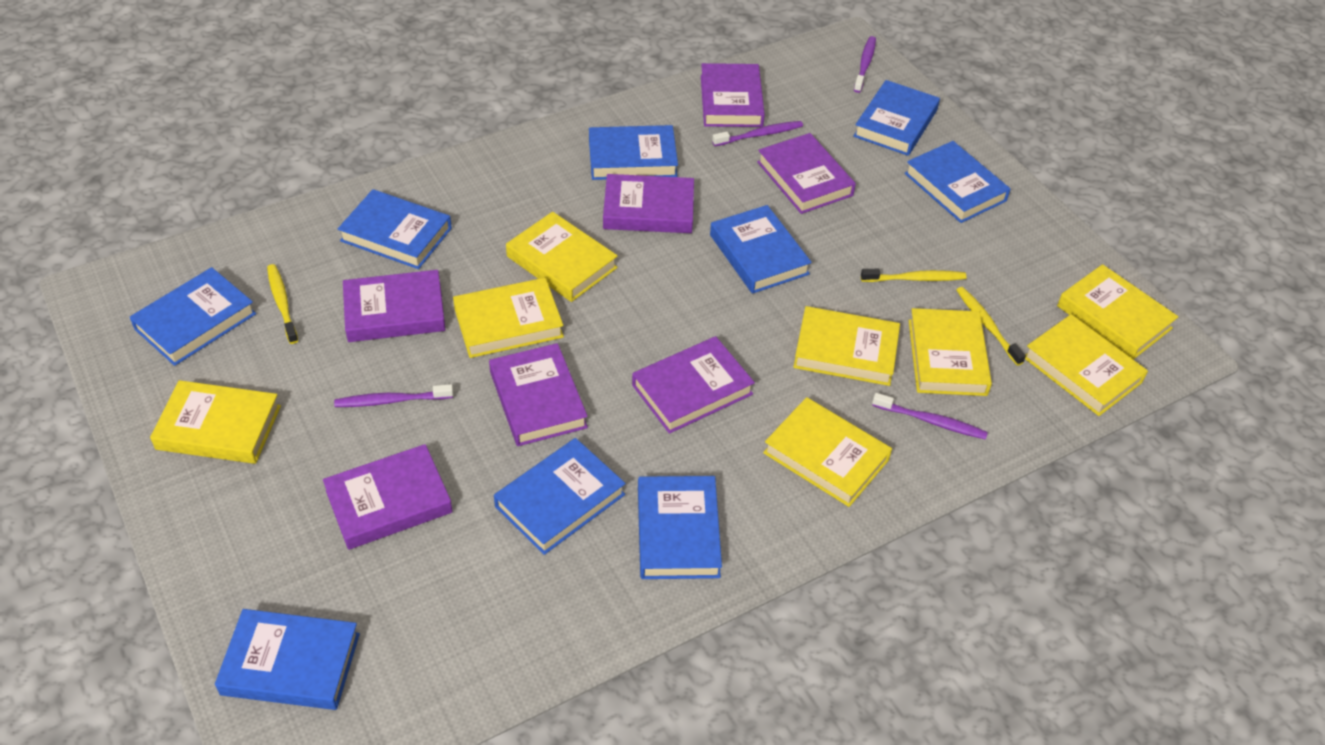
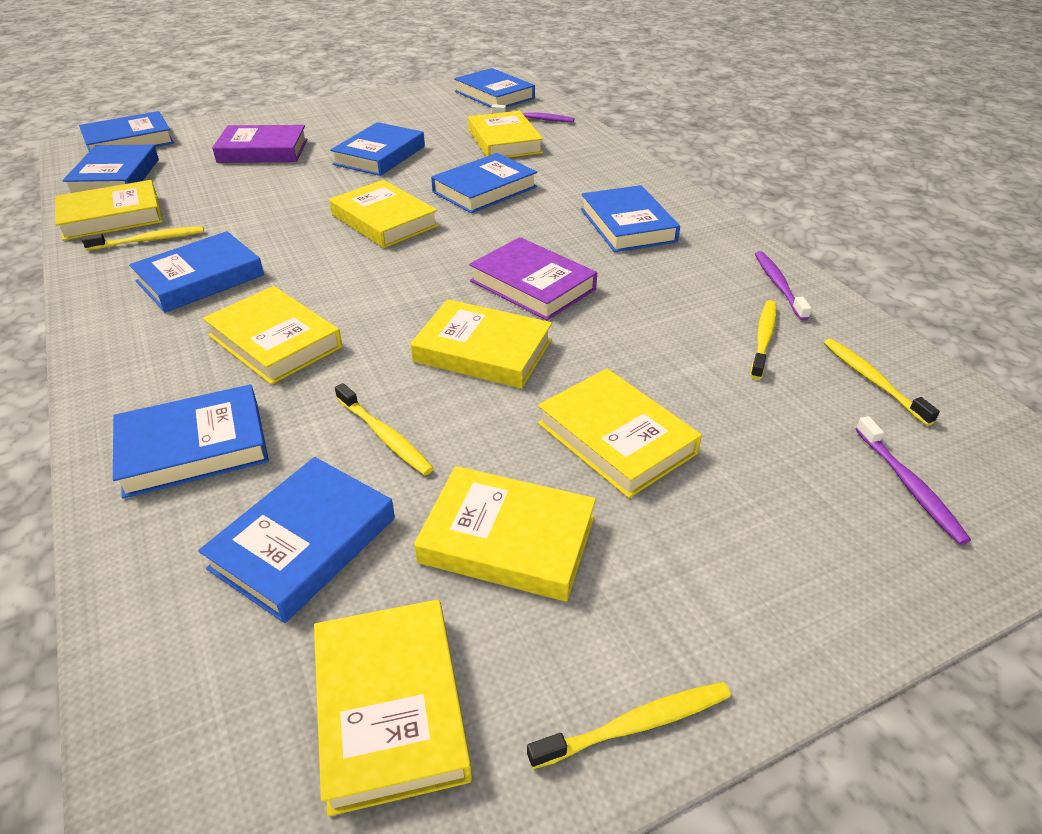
purple book: [323,444,453,550] [343,270,446,342] [489,343,588,446] [603,174,694,233] [632,336,755,434] [701,63,765,127] [757,133,856,214] = 7 -> [212,125,308,163] [469,237,597,320] = 2
purple toothbrush: [334,384,453,407] [712,121,803,146] [854,36,876,93] [872,393,988,440] = 4 -> [491,104,574,122] [755,251,812,321] [856,416,971,545] = 3
yellow toothbrush: [267,264,298,344] [861,269,967,282] [956,287,1026,366] = 3 -> [82,226,204,250] [335,383,434,475] [527,682,731,769] [750,300,776,379] [824,339,940,426] = 5

